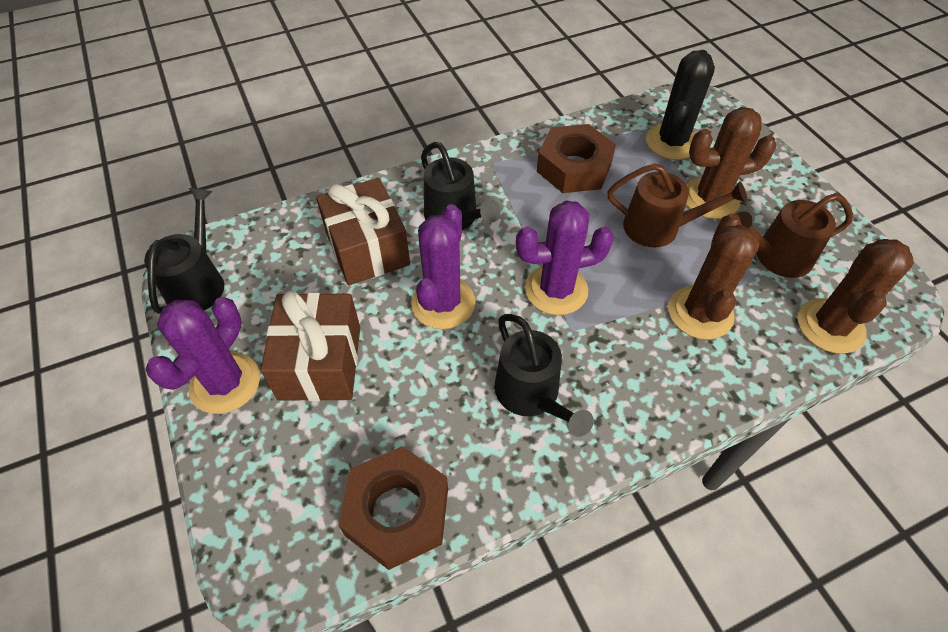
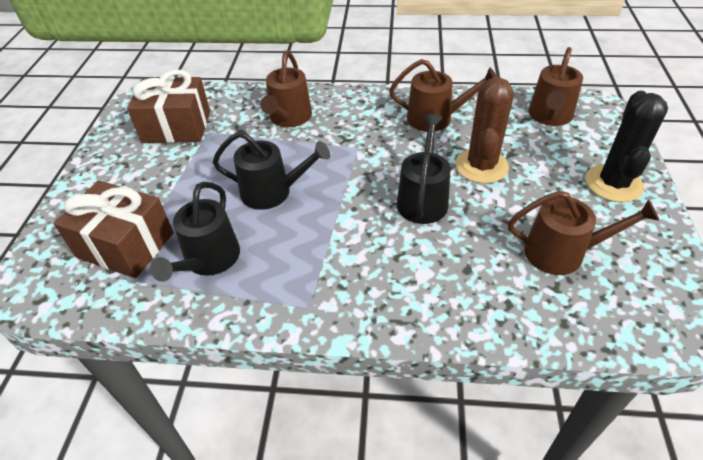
brown cactus: [668,213,760,340] [686,107,776,219] [798,239,914,354] = 3 -> [455,76,514,184] = 1
brown nut: [338,446,448,570] [537,124,616,193] = 2 -> none = 0
brown watering can: [608,164,747,247] [737,193,853,278] = 2 -> [260,50,312,127] [389,59,496,132] [508,191,660,275] [528,47,583,126] = 4
purple cactus: [146,297,260,414] [411,204,475,329] [516,200,614,315] = 3 -> none = 0

